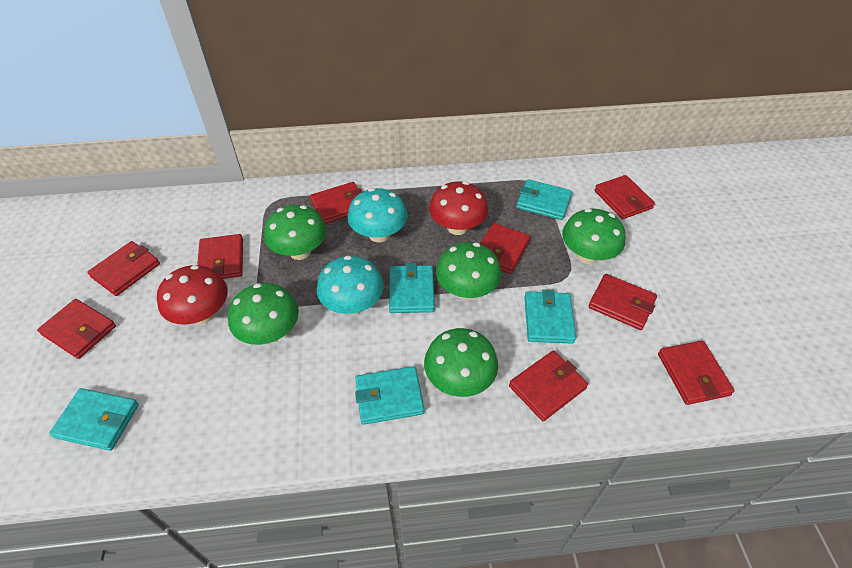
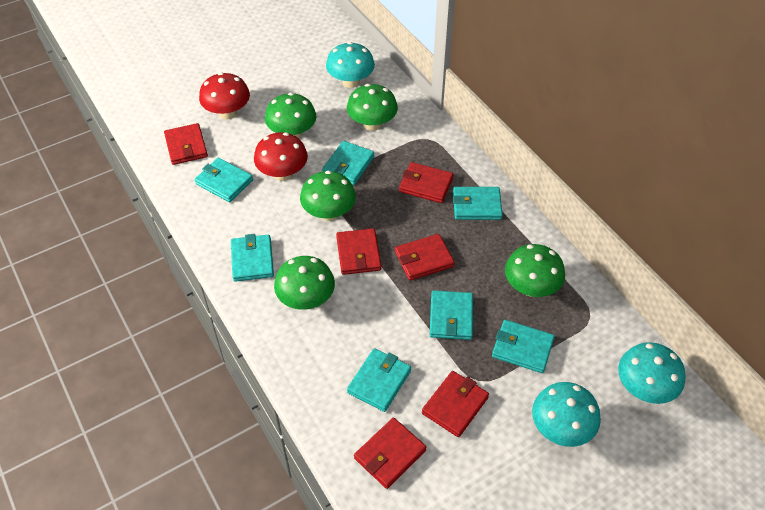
red wallet: [37,299,116,359] [88,241,160,296] [197,234,243,279] [310,182,362,224] [480,223,530,274] [509,351,588,421] [588,274,657,330] [594,175,655,219] [658,341,735,405] = 9 -> [164,123,208,165] [336,228,381,275] [354,417,427,489] [395,234,455,280] [399,162,453,203] [422,371,489,437] = 6
turquoise mushroom: [317,256,384,315] [347,188,408,242] = 2 -> [326,42,375,88] [532,382,601,447] [618,342,686,404] = 3
turquoise wallet: [49,388,139,451] [355,366,424,425] [389,263,435,313] [516,179,572,220] [524,289,576,344] = 5 -> [195,158,253,202] [231,234,274,282] [322,141,374,185] [347,348,411,412] [430,290,473,340] [453,187,503,220] [492,320,555,373] = 7

